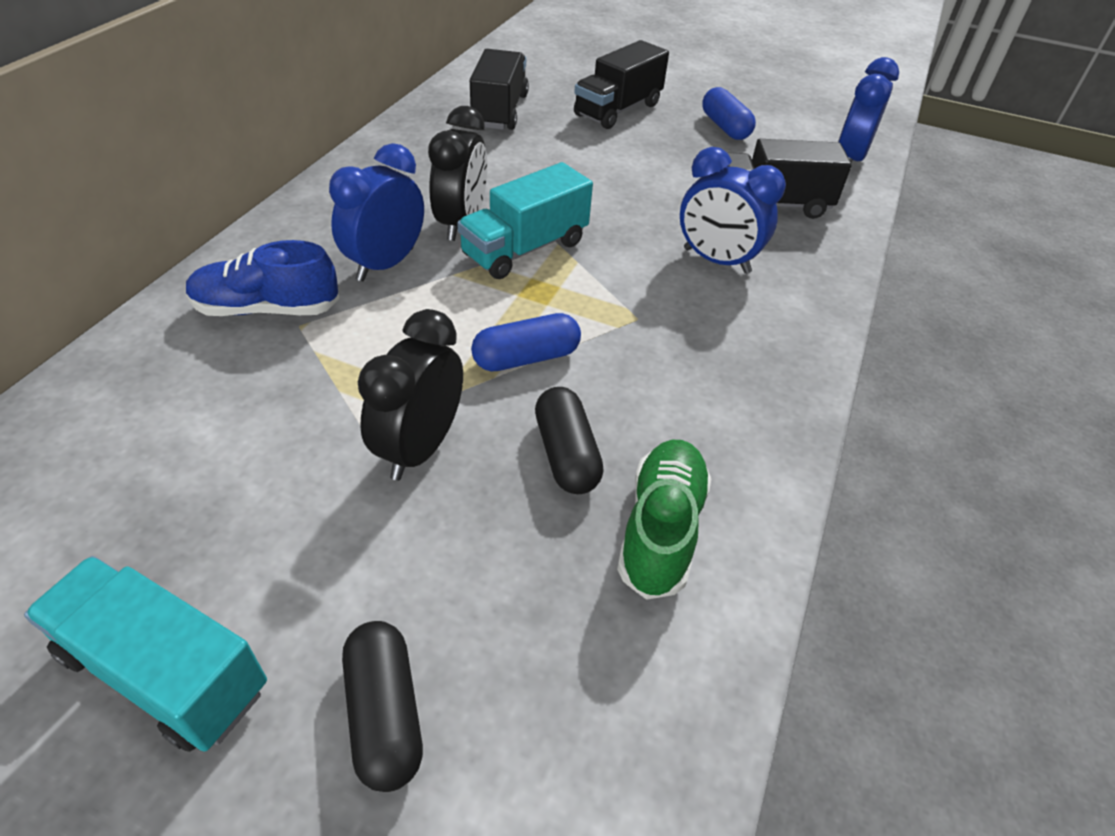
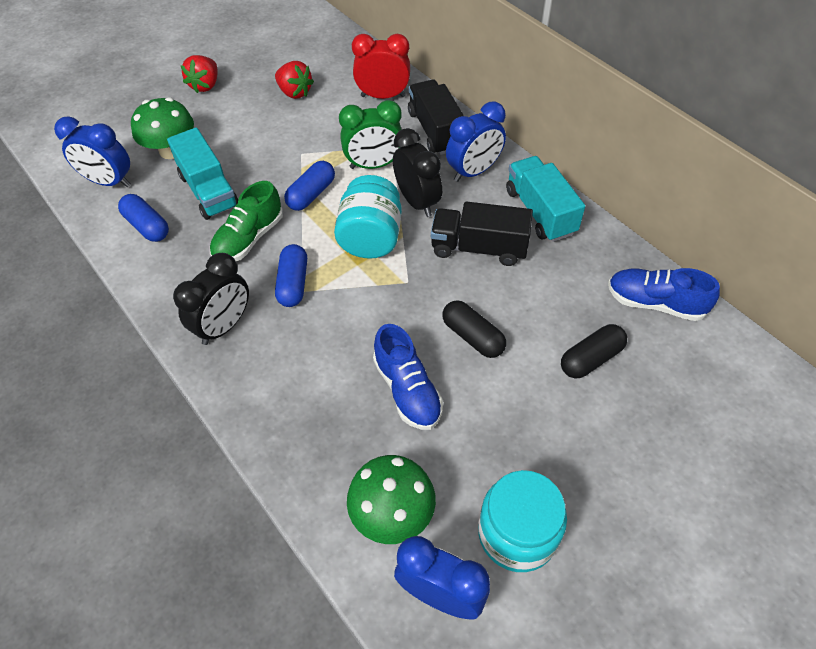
black truck: [470,49,529,130] [574,40,669,129] [727,139,852,219] = 3 -> [408,79,464,155] [431,201,533,266] = 2
blue capsule: [471,313,581,372] [702,87,756,140] = 2 -> [118,194,169,242] [275,244,307,307] [284,161,335,211] = 3
blue shoe: [186,240,340,316] = 1 -> [373,324,443,430] [608,268,720,321] = 2
green clock: none = 0 -> [339,100,402,169] = 1
green mushroom: none = 0 -> [131,97,194,159] [347,455,436,544] = 2
red clock: none = 0 -> [352,34,410,99] = 1
red strawberry: none = 0 -> [181,55,218,93] [275,61,314,99] = 2
turquoise jar: none = 0 -> [334,175,402,259] [478,470,567,572] = 2

